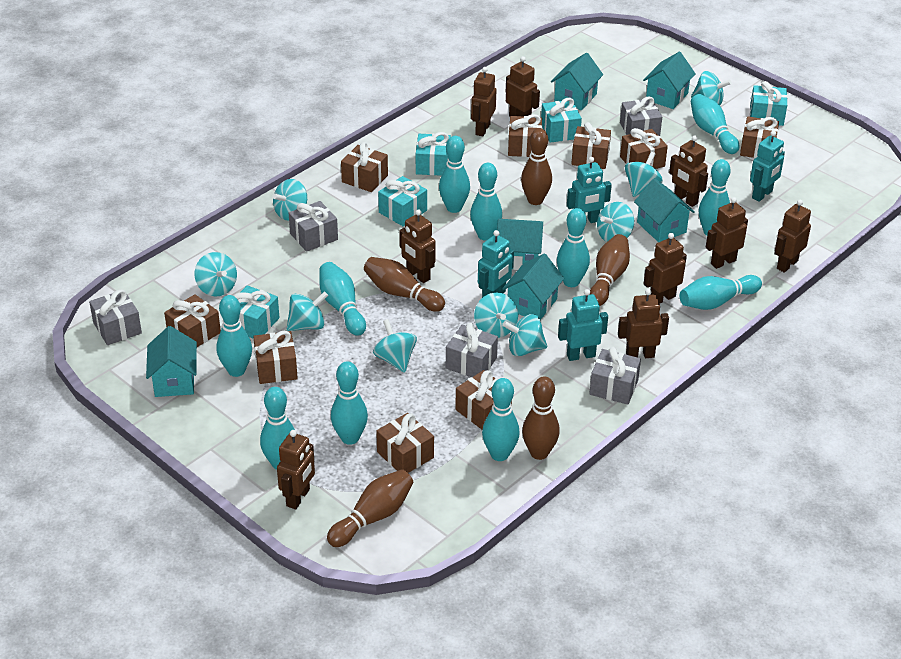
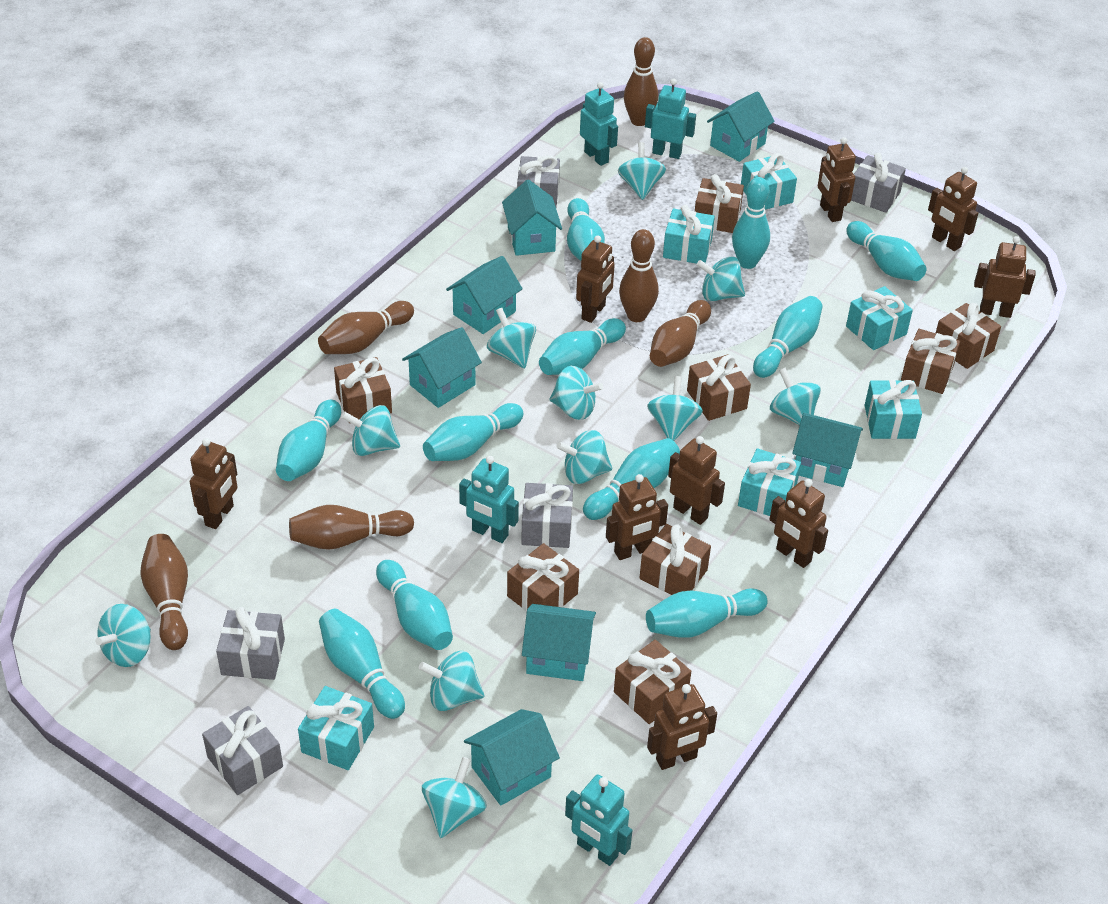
brown bowling pin: [327,469,413,547] [364,257,445,312] [521,128,552,205] [522,376,560,460] [589,234,630,306] = 5 -> [140,534,188,650] [289,505,414,550] [318,301,414,354] [619,229,659,322] [624,37,658,126] [650,300,711,367] = 6
brown gift: [164,294,221,347] [253,331,298,384] [341,142,388,192] [376,413,434,473] [455,370,512,430] [508,114,542,157] [571,122,611,169] [620,128,668,169] [740,116,779,158] = 9 -> [334,357,392,423] [507,543,579,612] [614,640,691,724] [640,524,711,595] [687,354,751,421] [695,174,744,233] [901,329,960,394] [936,303,1001,369] = 8
turquoise gift: [233,285,280,339] [378,176,427,226] [416,132,451,176] [541,98,582,143] [750,81,788,126] = 5 -> [298,686,374,770] [663,205,715,264] [738,448,801,516] [741,153,797,210] [846,286,913,350] [865,380,922,439] = 6
turquoise house: [146,326,197,397] [497,219,543,270] [502,253,564,320] [551,53,603,110] [634,178,695,242] [643,52,696,109] = 6 -> [402,327,482,408] [446,256,523,334] [464,709,560,806] [502,179,562,256] [522,604,596,681] [707,91,775,162] [792,413,863,487] = 7
turquoise spinning top: [194,252,237,296] [272,179,307,221] [287,291,328,331] [373,319,417,373] [474,292,518,338] [502,314,547,356] [597,202,634,242] [625,152,663,197] [691,71,732,105] = 9 -> [95,604,151,667] [341,405,400,456] [419,651,485,711] [422,757,487,838] [487,308,536,368] [549,366,603,420] [557,430,612,484] [618,142,666,200] [647,376,703,441] [697,256,745,301] [770,368,821,425] = 11

